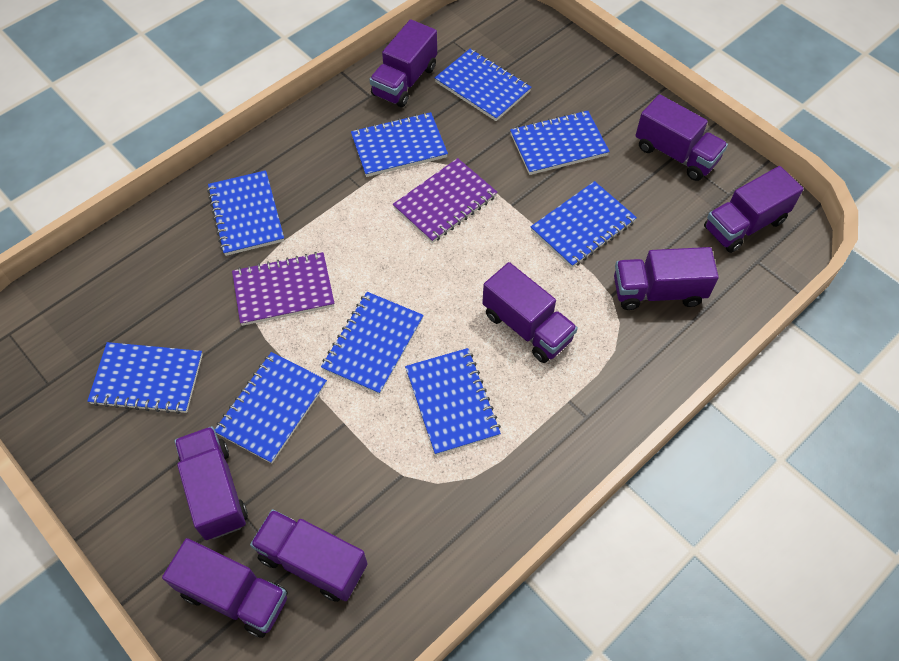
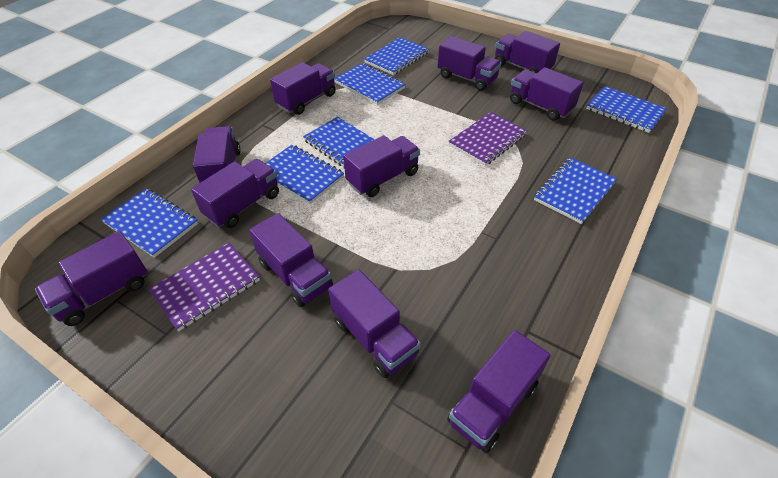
blue notebook: [87,342,203,414] [207,170,284,256] [215,352,327,464] [321,292,424,395] [351,112,448,177] [405,348,501,455] [435,49,531,121] [510,110,610,175] [530,181,637,268] = 9 -> [101,188,198,258] [265,145,344,204] [303,117,375,167] [334,63,406,105] [364,37,429,75] [534,158,617,224] [586,86,667,133] = 7
purple truck: [162,538,287,638] [174,426,248,540] [250,509,367,602] [369,19,437,107] [482,262,578,363] [614,247,719,310] [635,94,728,181] [704,166,804,253] = 8 -> [35,231,148,326] [191,159,279,228] [193,126,241,183] [249,213,333,307] [270,62,335,115] [328,270,421,378] [343,135,420,197] [438,36,501,91] [447,330,551,453] [495,31,560,73] [510,67,584,121] = 11

